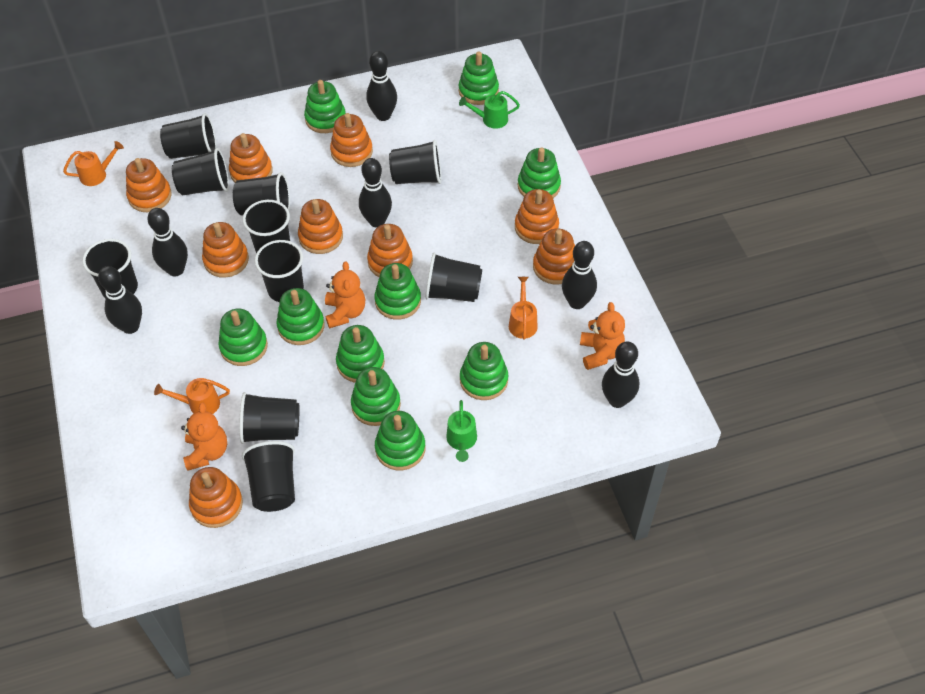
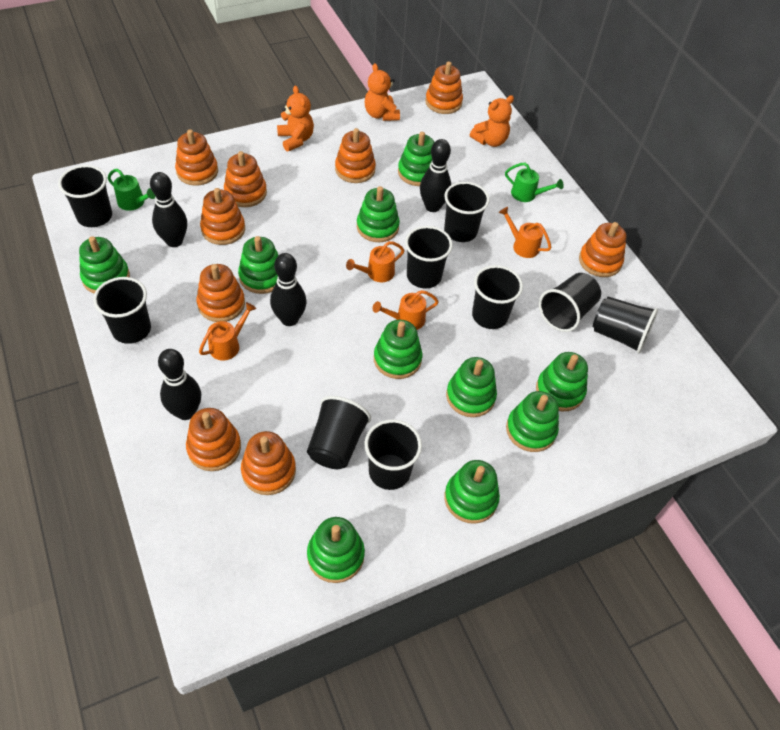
black bowling pin: [98,266,142,334] [147,208,188,276] [359,158,392,227] [366,51,397,121] [562,241,597,309] [602,341,639,408] = 6 -> [150,172,187,247] [158,349,201,420] [270,253,306,326] [420,139,451,212] = 4
black cup: [82,239,138,298] [160,113,217,159] [172,148,229,195] [233,172,290,215] [239,392,299,444] [242,441,295,512] [243,200,290,254] [255,240,304,302] [389,140,442,184] [425,253,482,302] = 10 -> [58,165,112,227] [93,277,151,344] [307,396,371,469] [364,419,422,490] [405,226,453,288] [444,182,490,242] [472,265,523,329] [539,273,601,332] [593,296,658,353] = 9
orange watering can: [63,141,124,186] [154,378,230,414] [509,277,538,340] = 3 -> [199,302,256,360] [346,241,404,282] [373,290,439,330] [499,207,551,258] = 4

